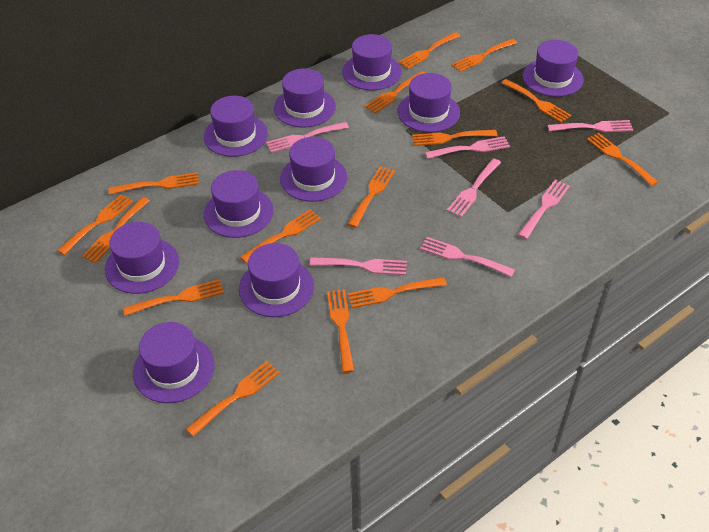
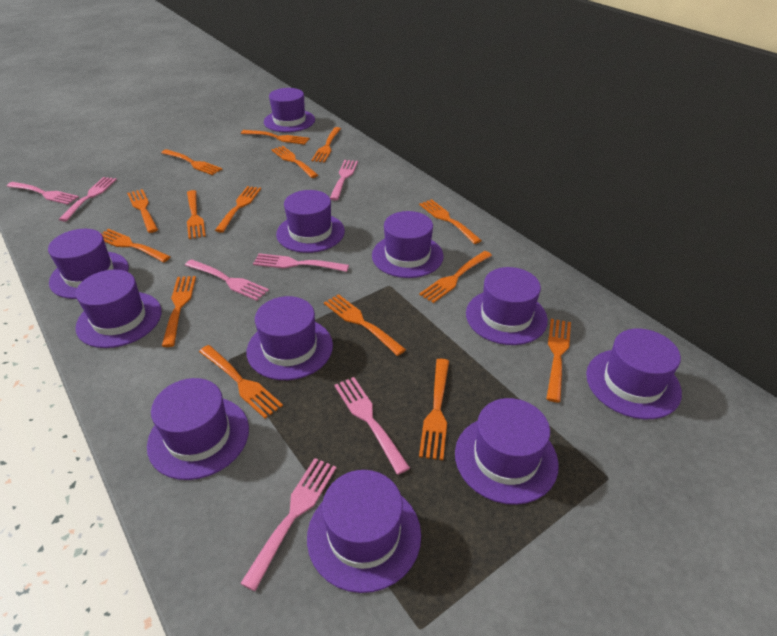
purple hat: [105,222,179,294] [133,322,215,403] [204,96,268,157] [204,170,274,238] [239,243,314,317] [274,68,336,128] [280,137,347,202] [342,34,402,90] [397,73,460,132] [523,40,584,97] = 10 -> [48,229,129,299] [75,269,162,348] [147,378,249,480] [247,296,333,380] [264,88,315,132] [276,190,345,253] [307,470,421,593] [372,211,444,278] [455,398,559,505] [466,267,548,345] [586,328,682,419] = 11

